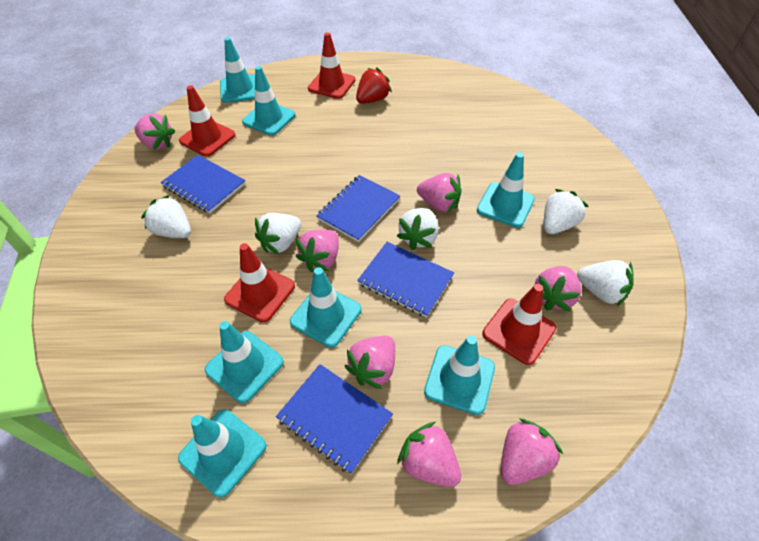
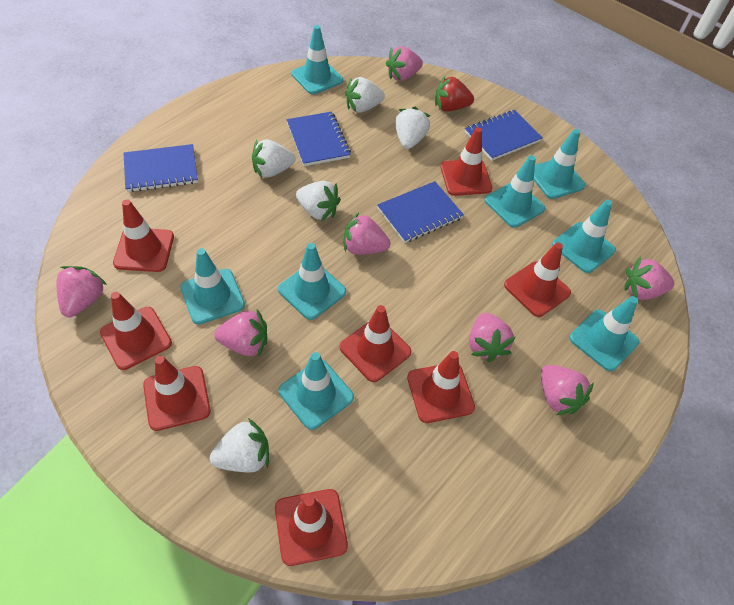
red traffic cone: [179,85,235,156] [224,243,295,322] [308,32,355,99] [483,284,556,365] = 4 -> [100,292,172,370] [113,199,174,272] [143,356,211,431] [275,489,348,566] [340,305,412,382] [407,351,475,423] [440,127,493,196] [504,243,571,317] = 8
turquoise traffic cone: [178,409,266,497] [205,321,284,403] [220,37,255,103] [242,66,296,136] [290,267,362,348] [424,335,495,415] [477,152,535,228] = 7 -> [180,248,245,324] [278,243,346,320] [279,352,354,430] [291,25,343,94] [485,155,545,228] [534,129,586,199] [552,200,616,273] [569,296,639,371] = 8

